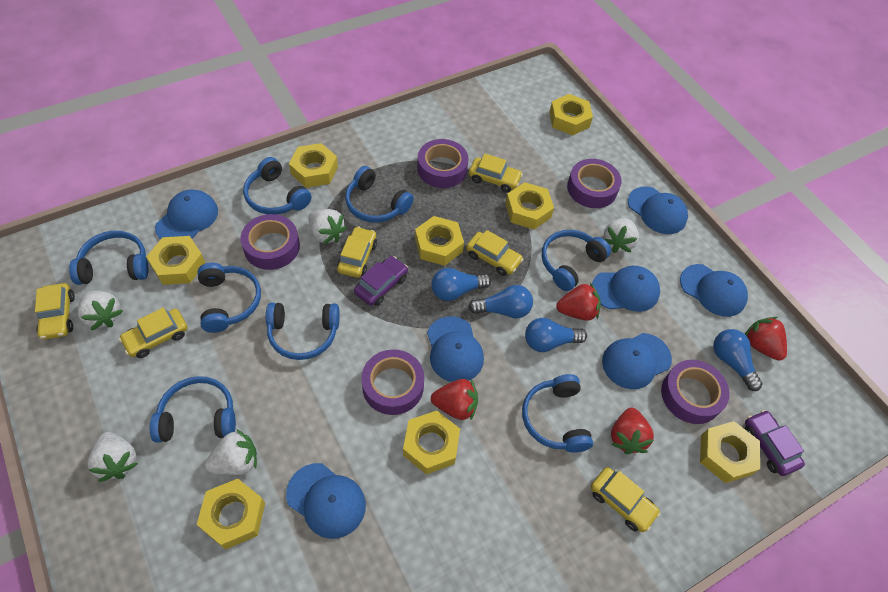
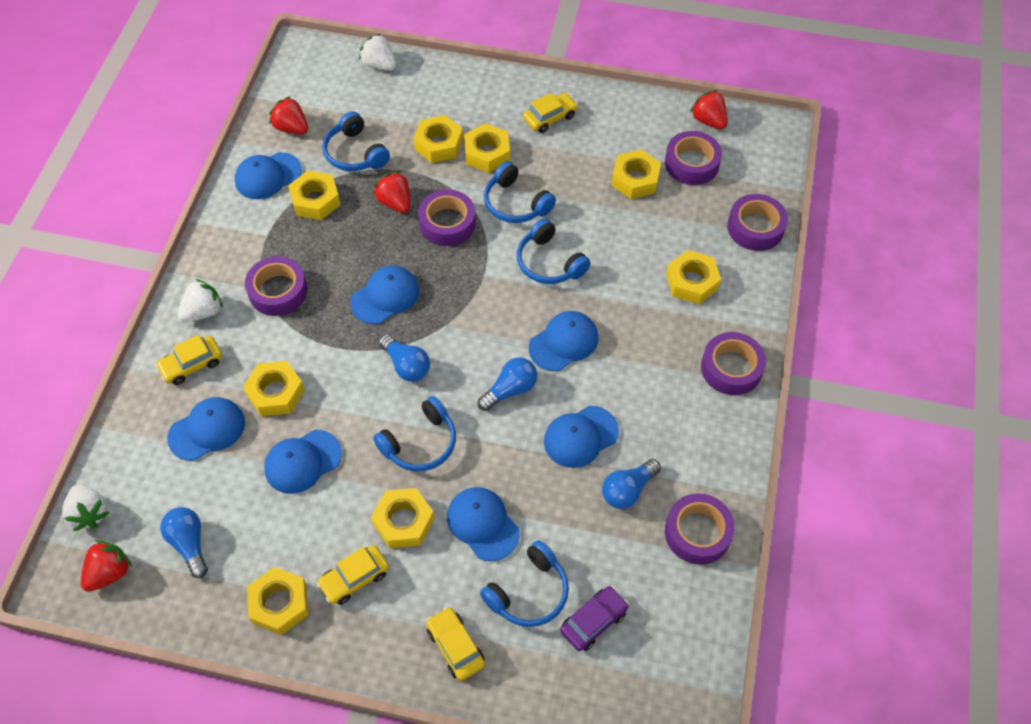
blue headphones: [69,231,149,285] [150,376,236,443] [197,263,261,333] [243,157,311,215] [266,302,340,360] [345,166,414,223] [522,374,593,453] [541,230,611,291] = 8 -> [322,112,390,171] [373,396,456,471] [480,540,569,627] [484,161,556,223] [517,218,591,284] = 5
purple car: [354,256,408,306] [744,410,805,476] = 2 -> [560,586,629,651] = 1
purple tape: [240,214,300,270] [361,349,424,415] [417,139,469,188] [567,159,622,208] [661,360,730,424] = 5 -> [245,256,308,316] [418,189,476,246] [665,131,722,185] [665,493,735,565] [701,332,766,395] [727,194,788,251] = 6
white strawberry: [78,290,123,330] [88,432,138,482] [205,430,257,475] [309,209,347,245] [604,218,639,253] = 5 -> [62,484,109,531] [178,279,223,322] [359,34,396,71] = 3
yellow car: [35,283,75,340] [119,308,188,358] [337,227,377,278] [466,230,523,276] [469,154,523,193] [591,467,660,532] = 6 -> [155,335,222,385] [317,545,389,605] [426,607,485,681] [523,93,578,133] = 4

